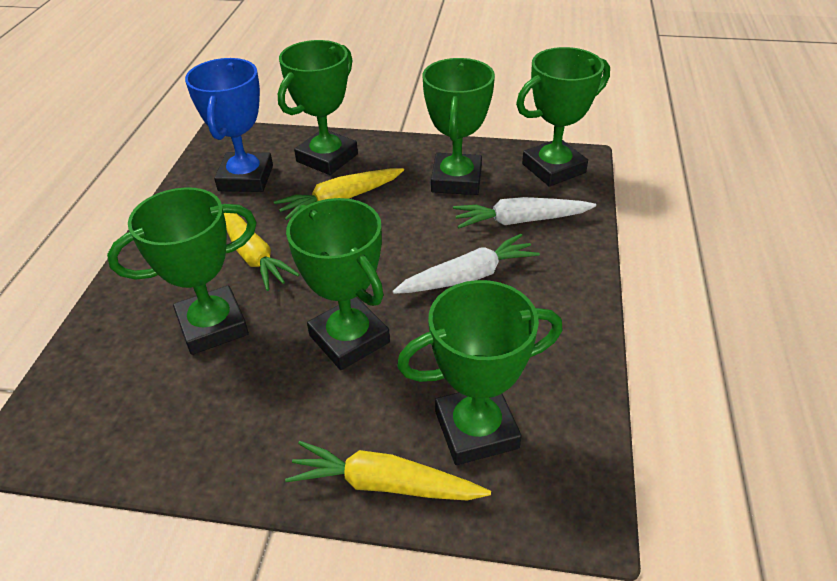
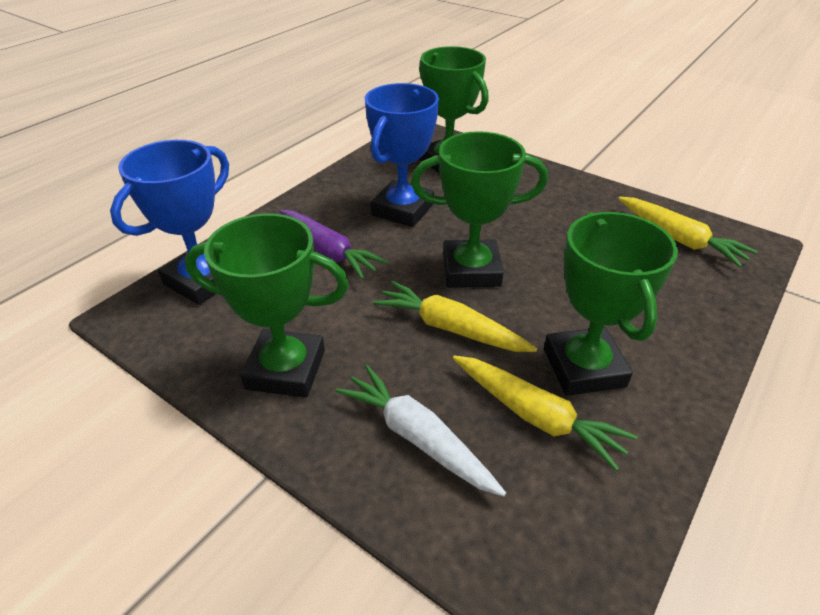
blue trophy: [185,58,273,192] = 1 -> [110,140,229,305] [365,83,439,227] = 2
green trophy: [107,187,257,355] [278,40,358,175] [286,198,390,370] [397,280,562,465] [423,58,495,195] [516,47,610,186] = 6 -> [185,213,349,397] [411,131,548,288] [419,46,489,173] [544,212,678,396] = 4
purple carrot: none = 0 -> [279,210,388,280] = 1
white carrot: [393,234,540,294] [453,197,596,228] = 2 -> [335,365,506,496] = 1

